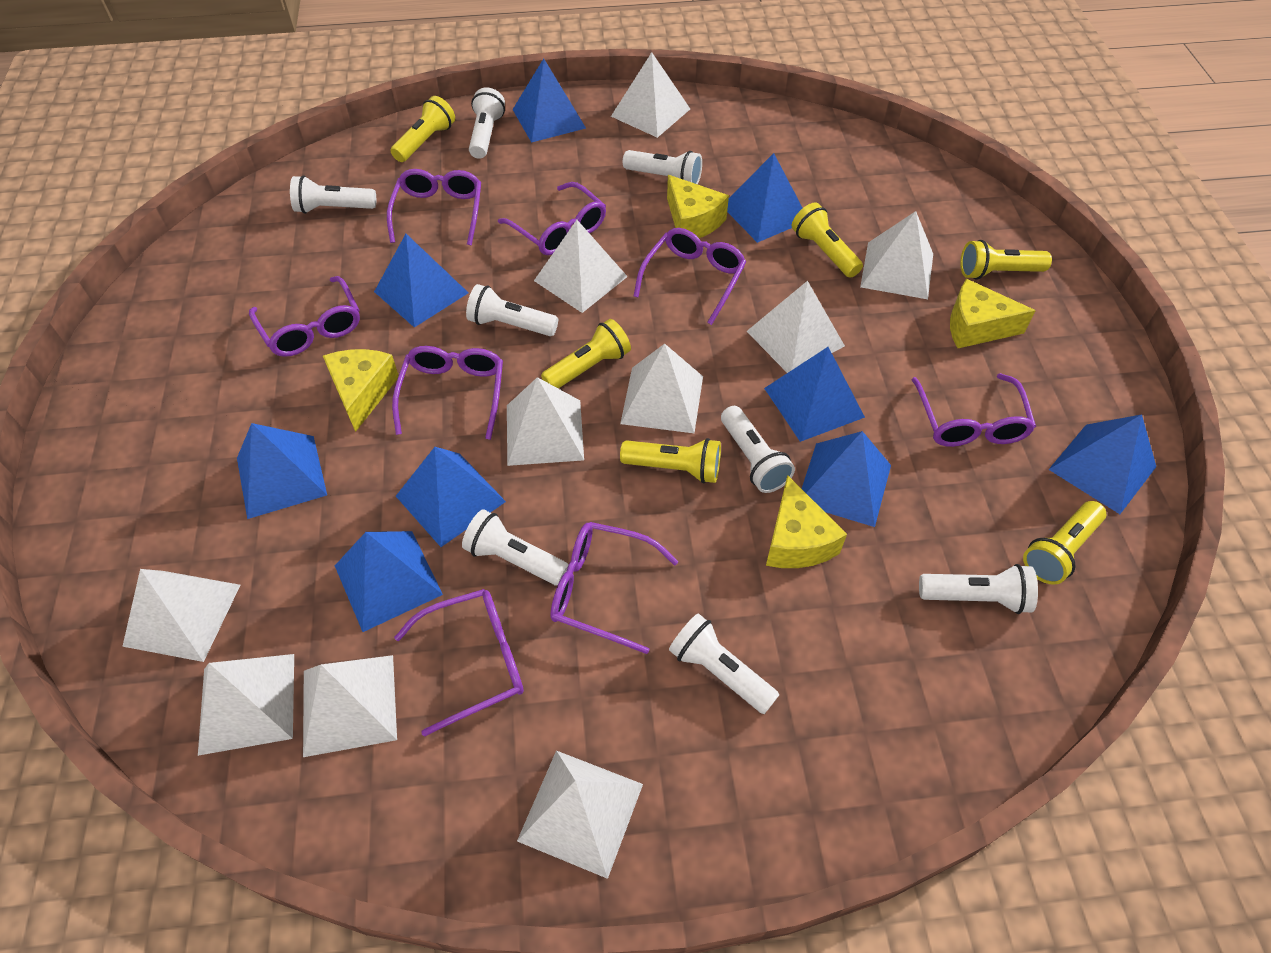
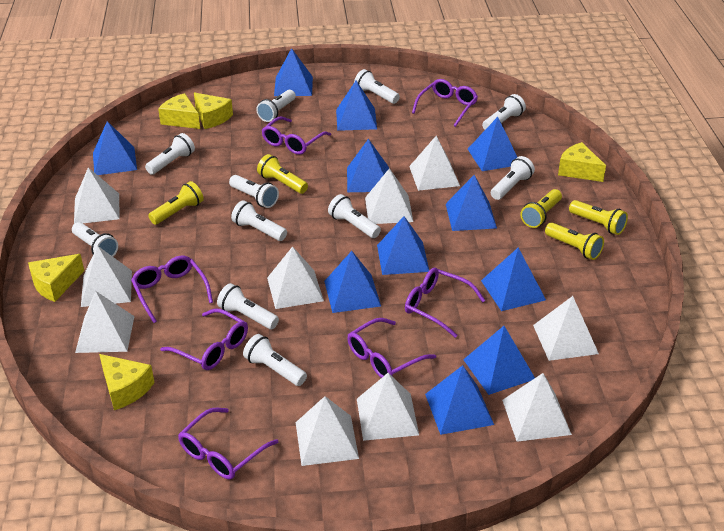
blue pyramid: [237,423,327,519] [335,531,443,632] [374,234,468,328] [396,447,506,547] [512,58,586,143] [727,153,802,243] [764,347,865,442] [802,431,891,527] [1049,414,1156,514] = 9 -> [93,121,137,175] [274,48,313,96] [324,251,381,313] [336,81,377,131] [347,139,389,192] [377,216,429,275] [425,365,494,435] [446,175,497,231] [463,326,535,395] [468,117,517,171] [481,248,546,311] = 11
purple glasses: [249,276,360,357] [387,169,481,245] [392,346,503,440] [394,589,524,737] [498,182,606,255] [550,522,679,654] [634,228,746,325] [912,373,1036,447] = 8 -> [131,256,213,323] [160,309,248,370] [178,408,278,479] [262,116,331,155] [347,318,436,378] [405,268,486,338] [412,79,478,127] = 7
white flashlight: [290,175,376,214] [462,509,568,586] [466,284,558,336] [469,88,505,159] [623,150,702,184] [669,613,779,714] [721,406,795,493] [919,564,1038,614] = 8 -> [72,222,118,256] [145,133,195,175] [217,283,279,329] [229,175,279,208] [231,200,287,241] [243,334,307,386] [256,90,296,122] [328,194,381,238] [354,69,400,104] [482,94,526,130] [491,156,535,200] = 11
yellow cheese: [323,349,399,432] [667,175,729,238] [766,475,847,568] [950,279,1036,348] = 4 -> [28,254,84,302] [99,354,155,410] [158,93,200,129] [194,92,233,129] [558,142,606,182] = 5
yellow flashlight: [391,96,455,162] [541,319,631,389] [620,438,721,483] [792,203,863,278] [960,240,1052,280] [1023,501,1106,585] = 6 -> [148,181,204,225] [257,154,308,194] [520,189,562,228] [545,223,604,260] [569,200,628,235] = 5

